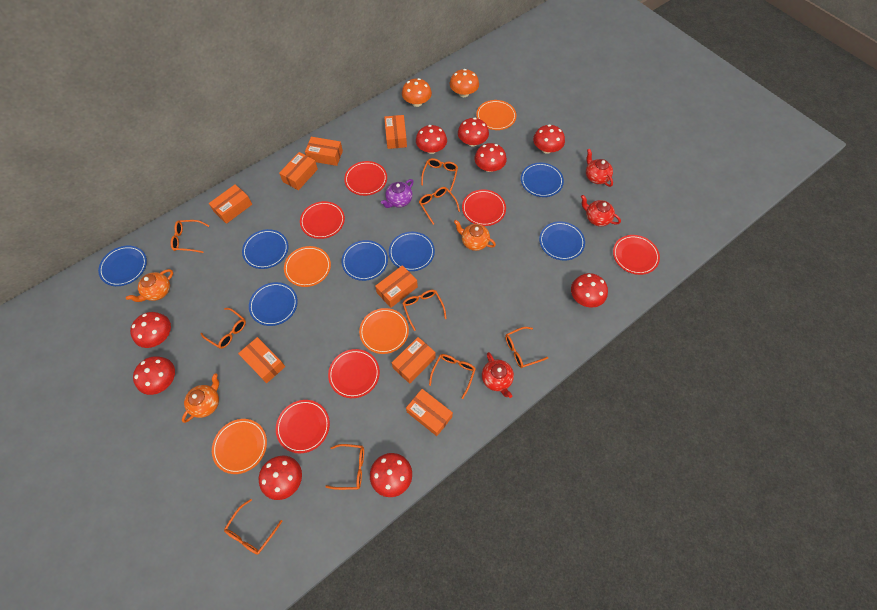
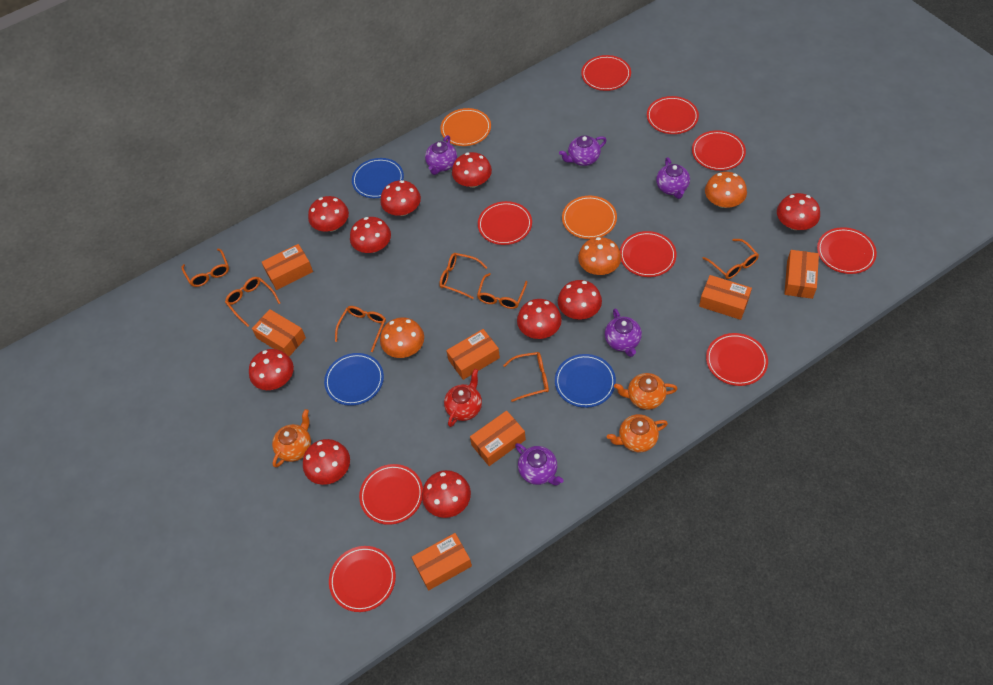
blue plate: [98,246,147,286] [242,229,289,269] [249,282,298,326] [341,240,388,281] [389,232,435,271] [521,163,564,197] [539,221,585,261] = 7 -> [324,353,384,406] [352,158,404,198] [555,354,616,408] = 3
orange box: [209,184,252,224] [238,337,285,383] [279,152,318,190] [305,137,343,166] [375,265,418,308] [384,115,407,149] [392,337,436,384] [406,389,453,436] = 8 -> [252,309,306,357] [262,244,313,290] [412,533,472,590] [446,329,500,380] [470,411,526,466] [699,275,752,320] [784,250,819,299] = 7
orange glasses: [171,220,209,253] [200,308,246,349] [224,499,283,555] [325,444,364,490] [402,290,447,331] [419,187,460,225] [421,158,458,191] [429,354,476,399] [505,327,549,368] = 9 -> [182,249,229,287] [225,277,280,327] [335,306,386,352] [439,253,487,299] [477,273,527,309] [503,352,549,402] [702,239,759,279] = 7
orange mushroom: [402,78,432,107] [450,69,479,97] = 2 -> [380,317,424,358] [578,237,621,275] [705,172,747,208] = 3
orange plate: [212,419,267,474] [284,246,331,287] [359,308,409,354] [476,100,517,130] = 4 -> [440,108,491,146] [562,196,617,239] = 2
purple teapot: [381,179,414,208] = 1 -> [425,135,457,175] [515,443,564,486] [559,135,607,166] [605,309,642,357] [656,157,690,199] = 5
red mushroom: [130,312,171,348] [133,356,175,395] [259,456,302,500] [370,453,412,497] [416,125,447,154] [458,118,489,147] [474,143,507,172] [533,124,565,154] [571,273,608,308] = 9 -> [249,349,294,390] [303,439,350,485] [308,196,349,232] [350,217,391,253] [380,180,421,216] [422,470,471,518] [452,152,492,188] [517,299,562,339] [558,280,602,320] [777,193,820,230] = 10
red plate: [276,400,330,453] [300,201,345,239] [328,349,380,398] [344,161,387,196] [462,190,506,226] [613,235,660,275] = 6 -> [329,546,396,612] [359,464,423,525] [478,201,532,245] [581,55,631,91] [620,231,677,277] [647,96,699,134] [692,130,746,171] [706,333,768,386] [817,227,877,274] = 9
red teapot: [482,352,514,398] [581,195,621,226] [586,149,613,187] = 3 -> [444,369,482,427] = 1

